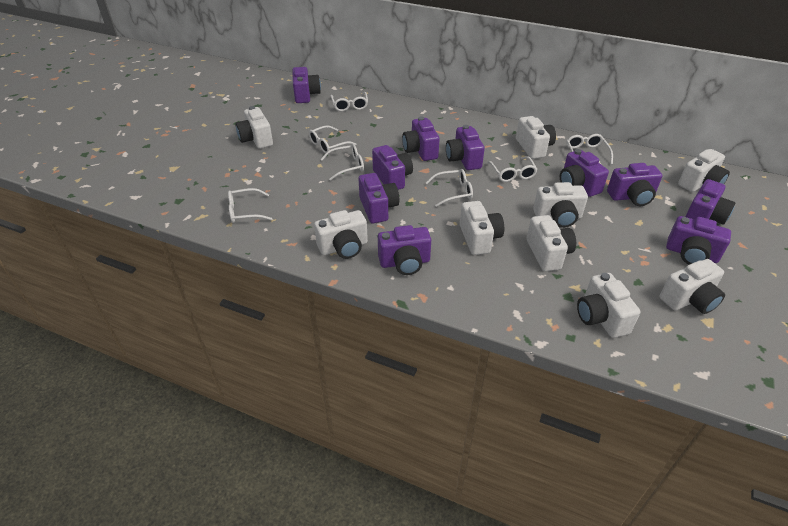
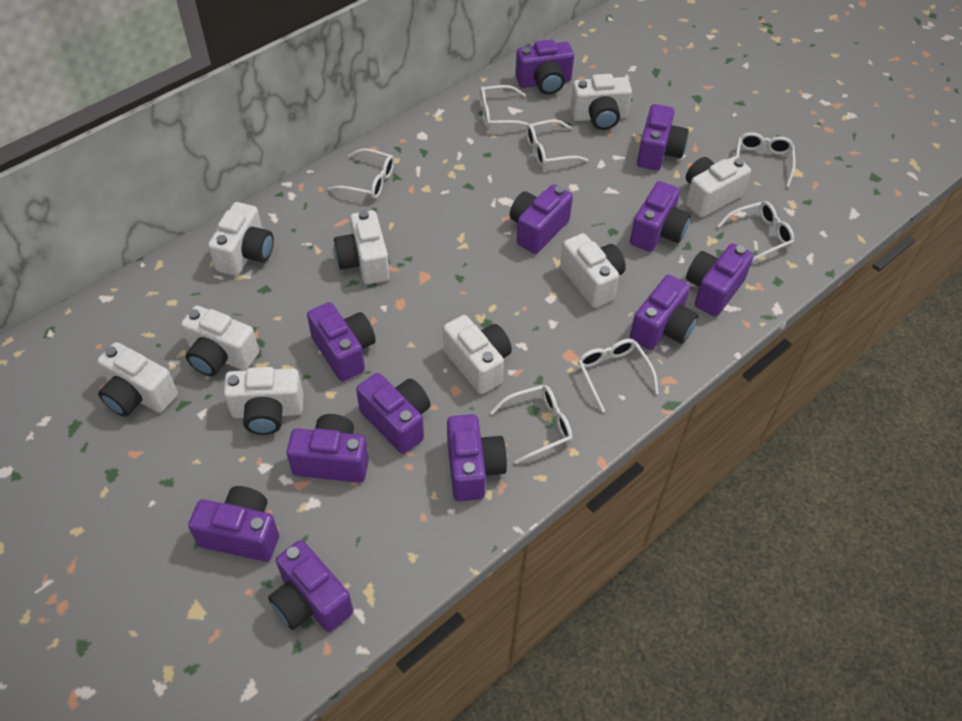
purple camera: [292,67,321,103] [359,173,399,223] [372,145,413,190] [378,225,431,275] [402,116,440,161] [446,125,485,170] [560,149,609,197] [607,163,663,206] [666,216,731,265] [685,179,736,224] = 10 -> [188,486,279,561] [268,540,353,632] [286,414,369,483] [307,302,376,381] [356,373,430,454] [447,414,507,501] [510,184,573,254] [515,39,574,94] [630,181,691,252] [630,275,699,350] [637,104,689,170] [686,243,754,317] = 12

